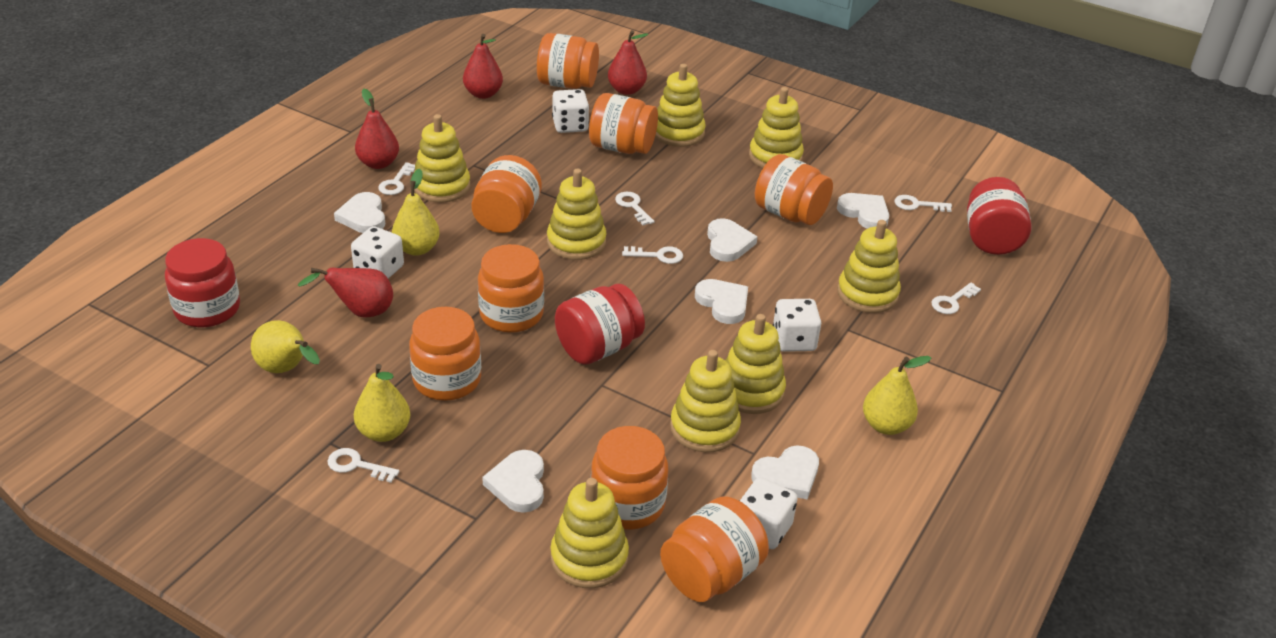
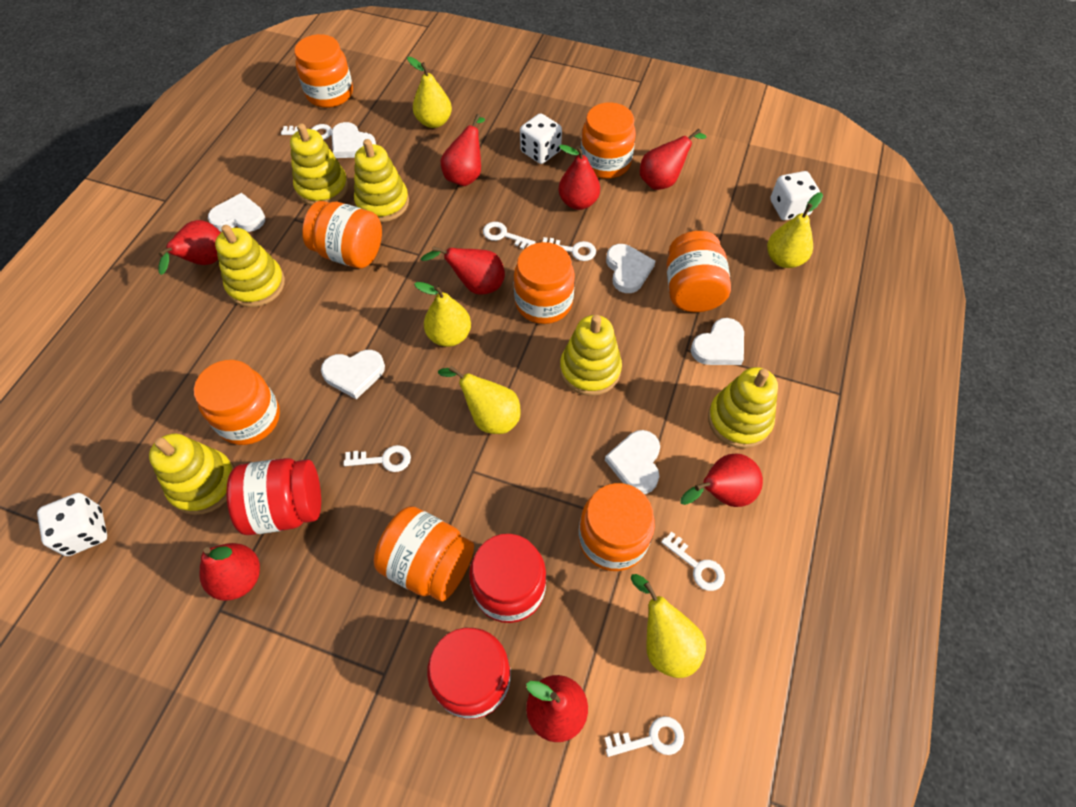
red pear: [298,268,393,318] [355,89,399,169] [463,34,503,99] [608,30,649,95] = 4 -> [158,220,220,275] [199,543,260,601] [421,246,505,295] [441,114,485,186] [526,675,588,742] [558,145,600,210] [640,129,706,190] [680,453,763,507] = 8
white dice: [351,226,404,279] [552,89,589,133] [740,477,798,549] [773,299,821,352] = 4 -> [37,493,107,556] [520,113,562,164] [770,171,820,220] = 3
yellow pear: [251,320,320,373] [354,364,410,442] [392,169,440,256] [863,356,931,435] = 4 -> [407,57,452,128] [414,282,471,347] [438,366,521,434] [631,574,706,678] [767,192,823,268] = 5
yellow stacking toy: [414,114,470,203] [547,168,606,260] [550,478,629,588] [655,64,706,147] [670,350,741,452] [725,314,786,414] [749,87,804,168] [837,220,901,313] = 8 -> [149,434,234,515] [215,225,285,307] [290,123,348,206] [354,139,409,222] [560,315,622,396] [708,367,778,448] = 6

